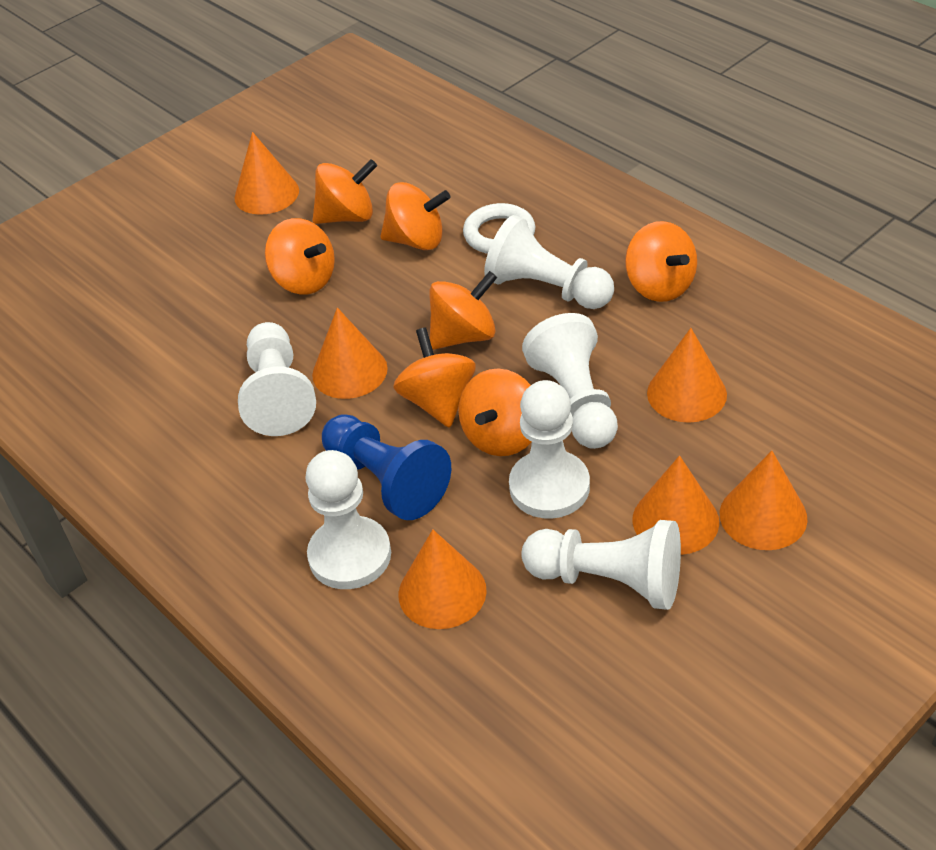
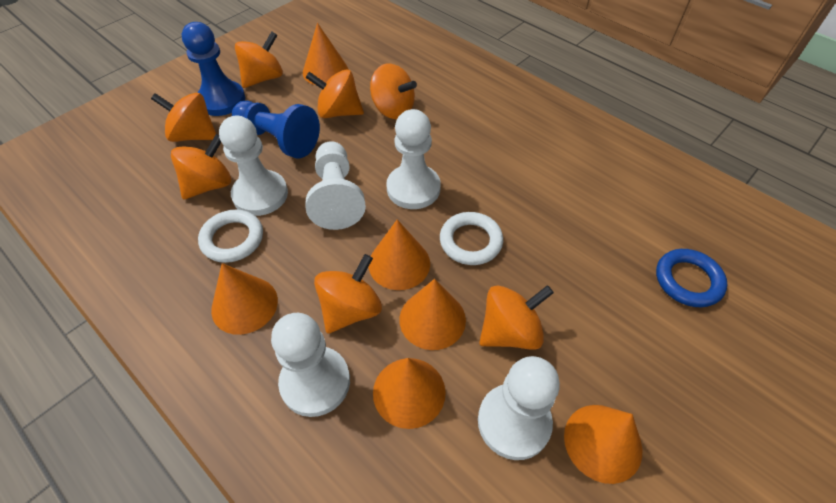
blue pawn: [322,414,451,520] = 1 -> [182,22,245,116] [232,101,320,158] = 2
blue ring: none = 0 -> [656,249,728,307] = 1
white pawn: [238,322,316,436] [305,450,391,589] [484,215,614,309] [509,380,590,519] [522,313,618,449] [522,520,681,610] = 6 -> [219,116,288,216] [271,313,350,417] [306,141,366,230] [386,109,441,209] [478,356,560,460] = 5
white ring: [463,203,535,254] = 1 -> [198,209,263,263] [440,212,503,265] = 2

